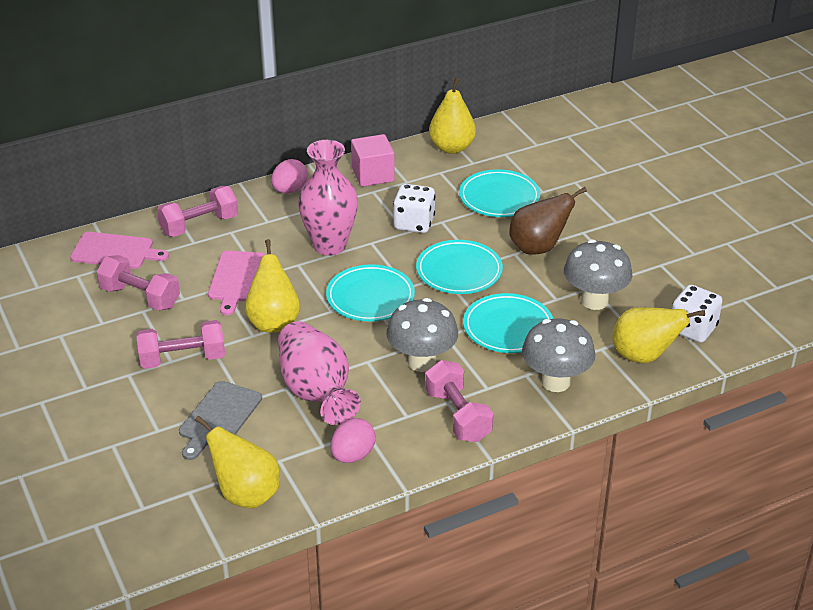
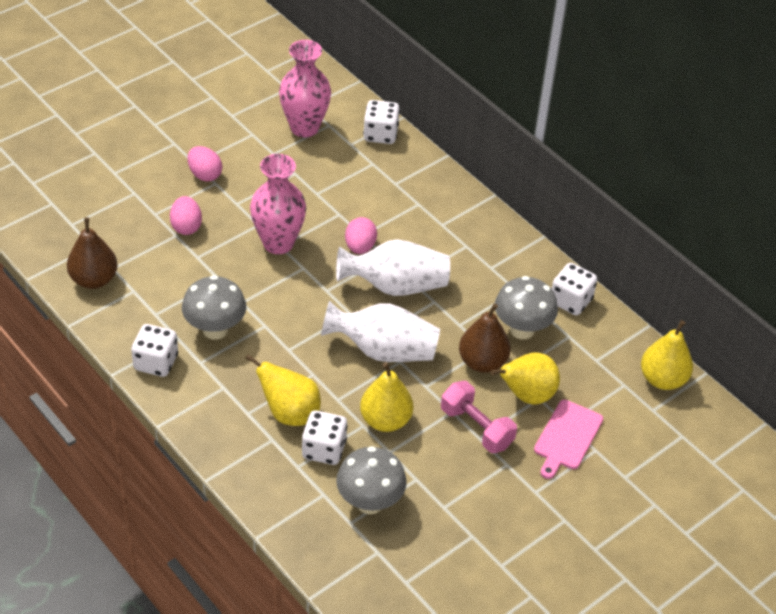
brown pear: [509,187,587,255] = 1 -> [67,217,117,289] [459,303,510,373] = 2
grey cutting board: [179,381,262,460] = 1 -> none = 0
pink cube: [351,134,395,187] = 1 -> none = 0
pink cutting board: [70,232,169,269] [208,250,267,315] = 2 -> [534,400,603,479] = 1
pink dumbbell: [97,255,180,311] [136,320,225,369] [157,186,238,237] [425,360,493,442] = 4 -> [441,381,517,453] = 1
pink egg: [271,159,308,194] [330,418,376,463] = 2 -> [170,196,202,235] [188,146,222,182] [345,217,377,254] = 3
turquoise plate: [326,264,415,321] [416,240,503,294] [459,169,540,217] [463,293,553,353] = 4 -> none = 0
white dice: [393,184,435,233] [672,285,722,343] = 2 -> [131,324,178,377] [302,410,348,465] [363,100,400,144] [552,263,598,316] = 4
white vase: none = 0 -> [321,301,440,362] [336,239,450,296] = 2

